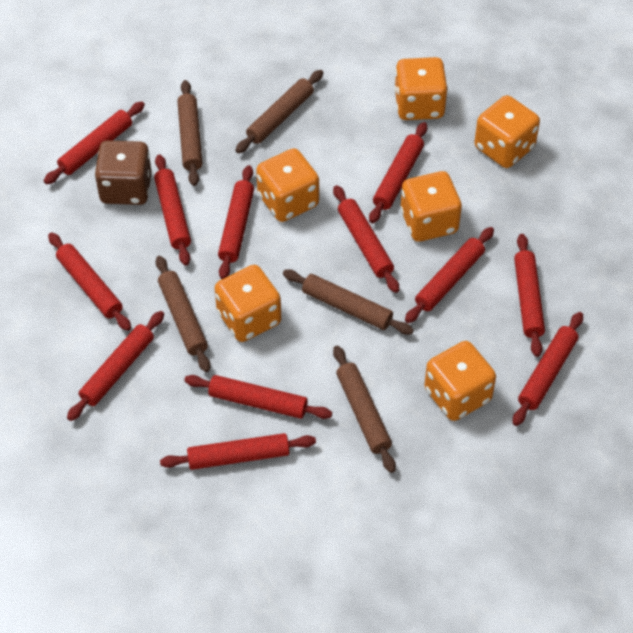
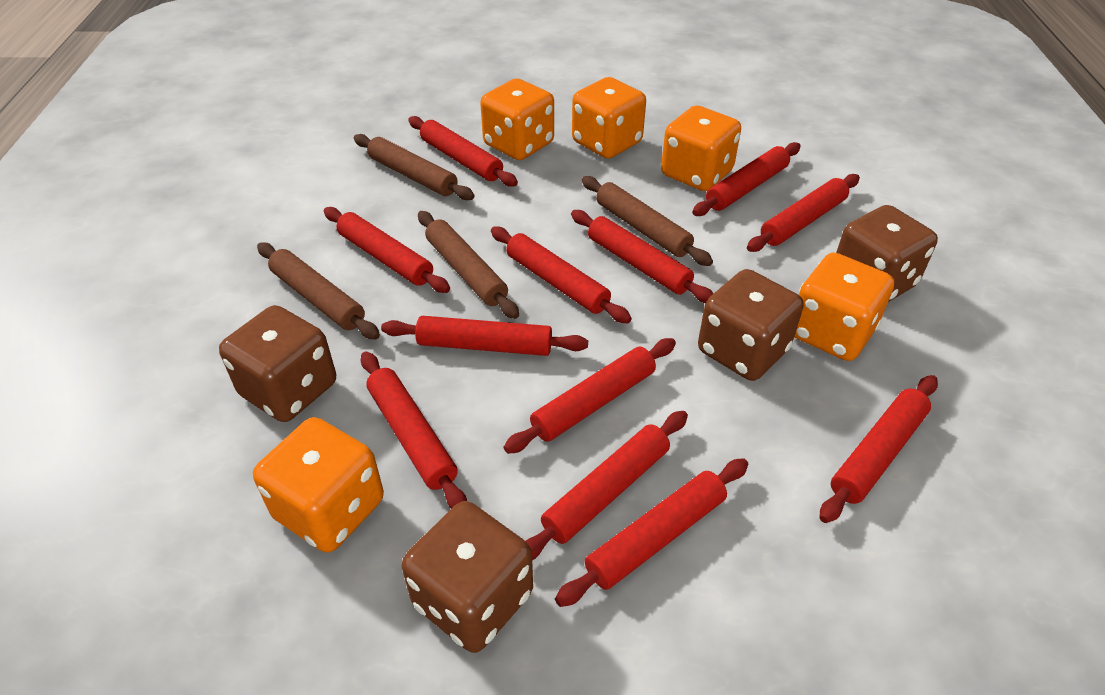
brown dice: [95,140,152,205] = 1 -> [219,305,336,422] [402,501,533,653] [698,269,804,381] [836,205,938,302] = 4
brown rolling pin: [156,256,211,372] [177,80,202,186] [235,70,323,153] [283,269,414,335] [333,346,396,473] = 5 -> [257,242,380,340] [354,134,474,200] [418,211,519,319] [582,176,713,266] = 4
orange dice: [215,265,281,342] [256,148,319,222] [394,57,448,120] [400,171,462,242] [424,341,496,421] [474,95,540,168] = 6 -> [253,417,384,553] [480,79,554,160] [572,77,646,159] [661,106,741,191] [794,253,894,361] = 5

